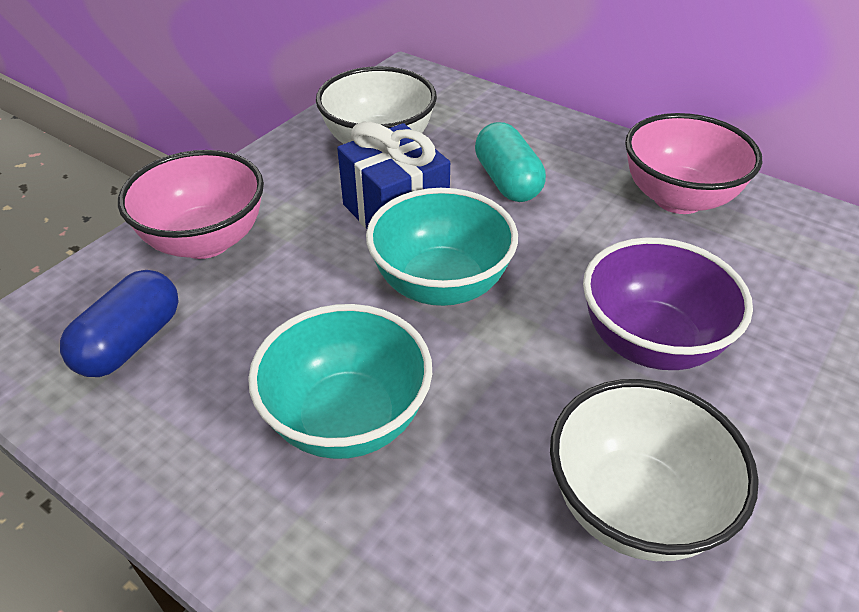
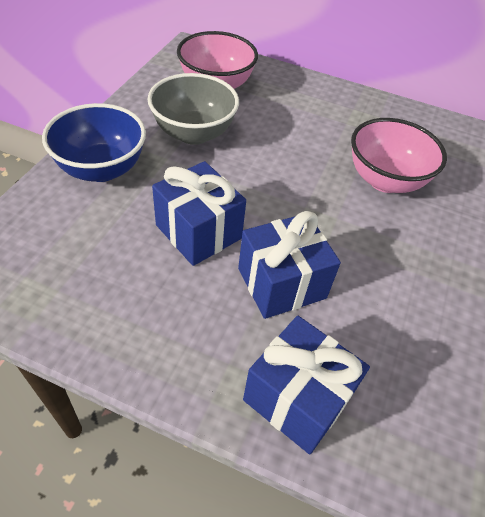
blue bowl: none = 0 -> [42,103,146,182] = 1
blue capsule: [60,270,179,377] = 1 -> none = 0
blue gift: [337,122,450,229] = 1 -> [152,161,246,266] [238,211,341,319] [243,316,370,454] = 3
grey bowl: none = 0 -> [147,73,239,145] = 1
purple bowl: [583,237,753,370] = 1 -> none = 0
turquoise bowl: [248,304,432,459] [366,188,518,306] = 2 -> none = 0
turquoise capsule: [475,122,546,202] = 1 -> none = 0
white bowl: [316,66,437,144] [550,379,759,561] = 2 -> none = 0

